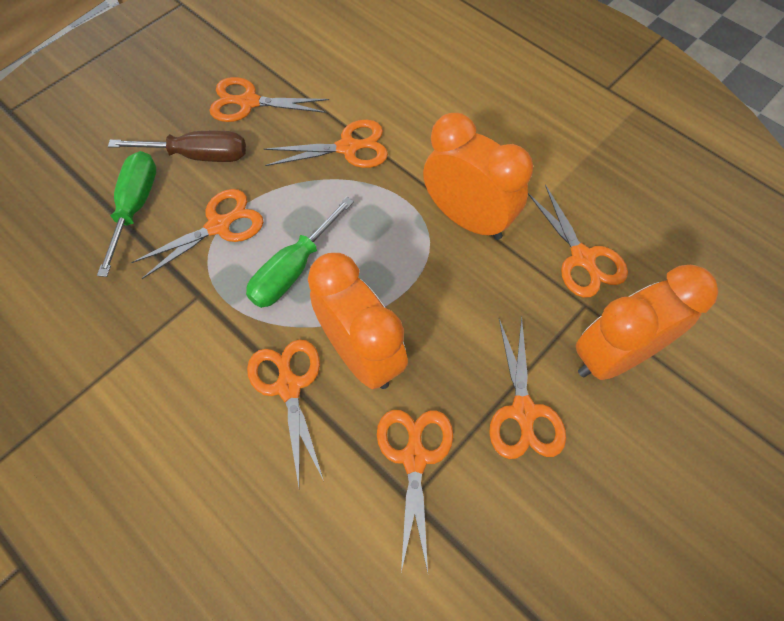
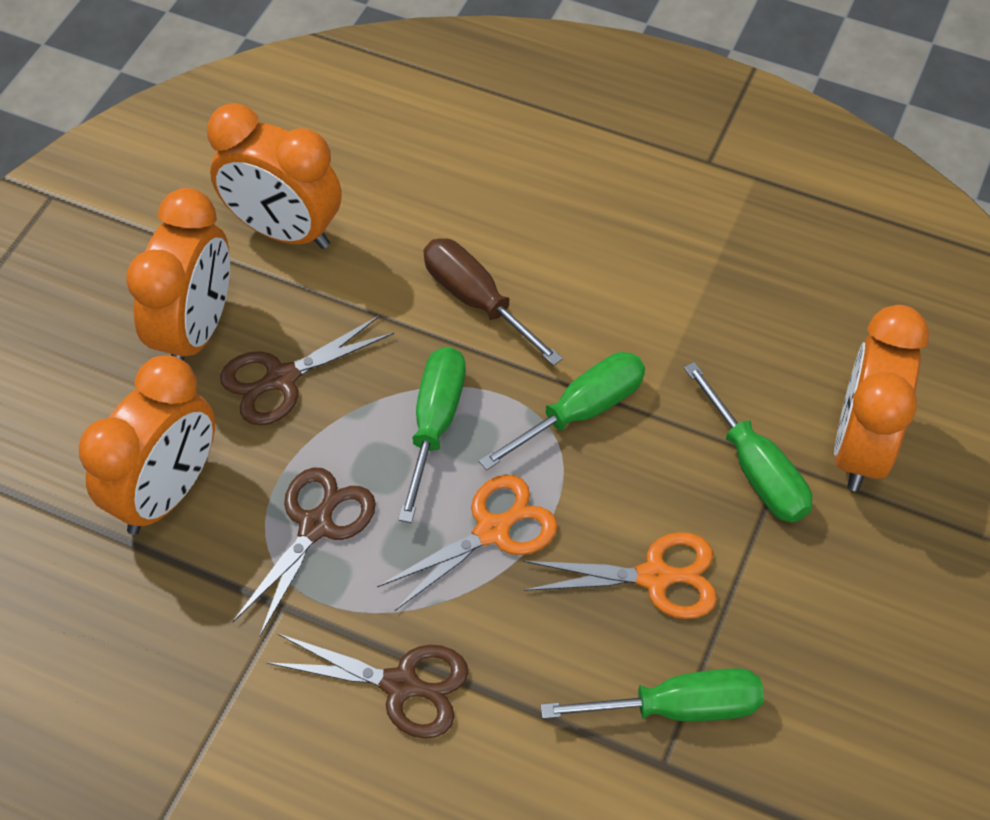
brown scissors: none = 0 -> [220,315,394,426] [233,467,376,637] [267,633,468,739] = 3
green screwdriver: [97,151,156,277] [246,197,354,308] = 2 -> [398,347,466,523] [479,352,645,470] [541,668,764,721] [684,362,812,522] = 4
orange clock: [308,253,408,389] [423,113,533,240] [576,265,718,380] = 3 -> [79,355,215,535] [126,188,230,361] [207,103,341,249] [834,305,929,491] = 4
orange scissors: [131,189,263,279] [209,77,329,122] [247,340,324,487] [264,120,388,168] [377,410,453,572] [489,316,566,459] [528,184,628,297] = 7 -> [377,475,558,611] [524,532,717,619] = 2

